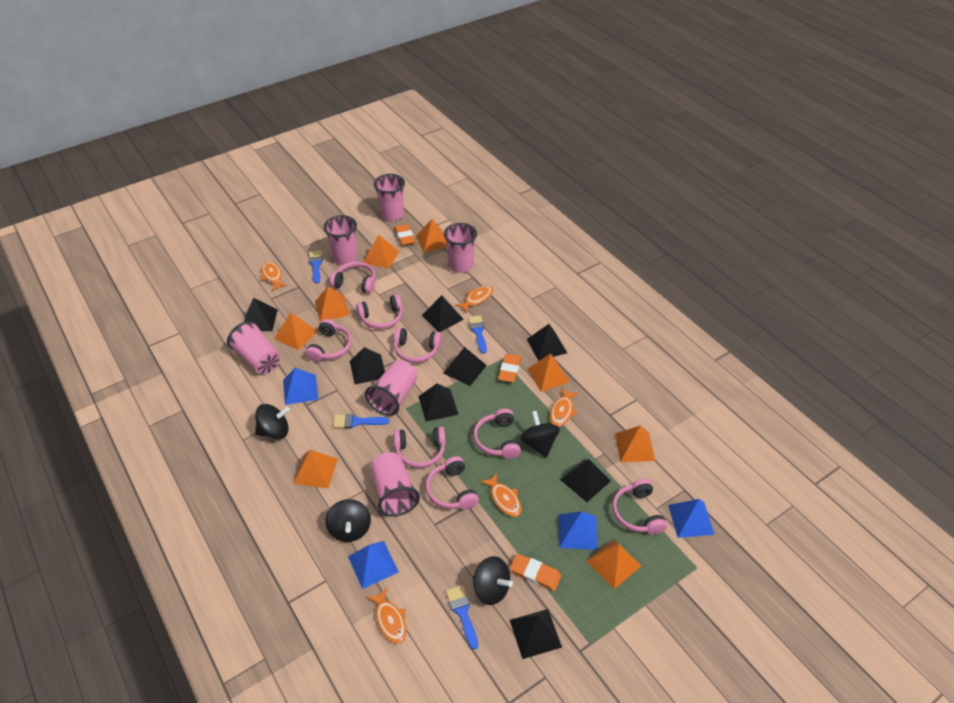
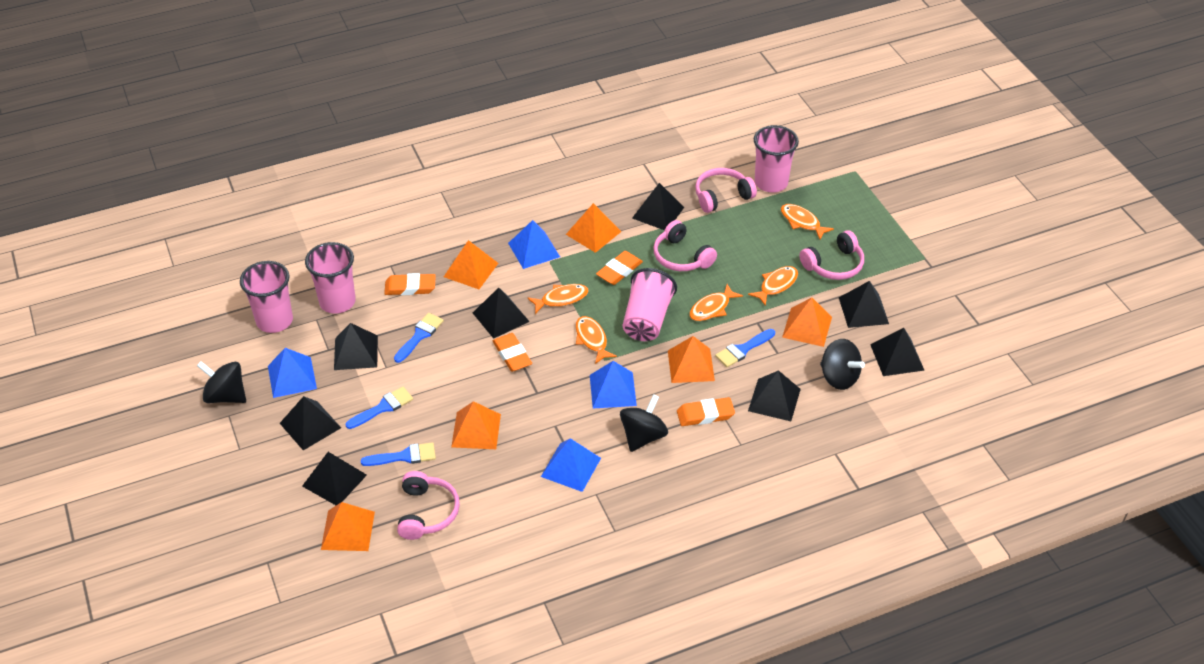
black spinning top: [255,404,290,439] [325,499,371,542] [473,556,513,605] [520,411,560,458] = 4 -> [197,361,246,403] [620,394,668,452] [820,339,865,390] = 3
orange eraser: [395,224,415,246] [498,354,522,383] [510,554,561,591] = 3 -> [384,273,436,295] [493,333,532,372] [596,251,643,285] [677,397,735,426] = 4
orange pyramid: [274,312,317,350] [293,450,338,488] [315,286,350,322] [363,235,399,269] [416,219,447,253] [527,353,570,392] [587,539,641,589] [615,425,655,462] = 8 -> [321,502,375,551] [444,240,498,289] [451,401,501,449] [566,203,621,253] [668,336,715,383] [782,297,832,347] = 6
pink cup: [227,321,280,374] [324,215,358,265] [365,360,417,416] [371,452,420,517] [374,174,405,221] [444,223,477,273] = 6 -> [240,261,293,333] [305,242,356,314] [623,268,677,341] [754,125,799,193] = 4
pink headphones: [305,319,352,362] [330,262,376,294] [356,294,403,329] [394,328,442,363] [394,427,446,468] [426,456,479,510] [474,409,521,459] [612,479,667,535] = 8 -> [397,471,460,540] [653,220,717,271] [695,168,757,213] [800,230,864,280] = 4

